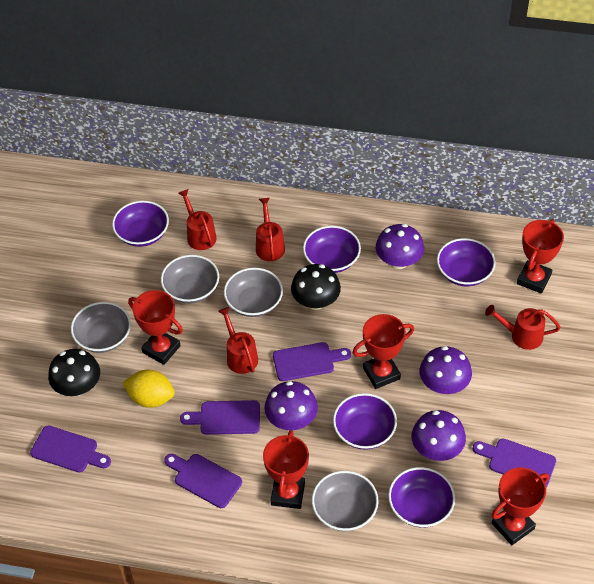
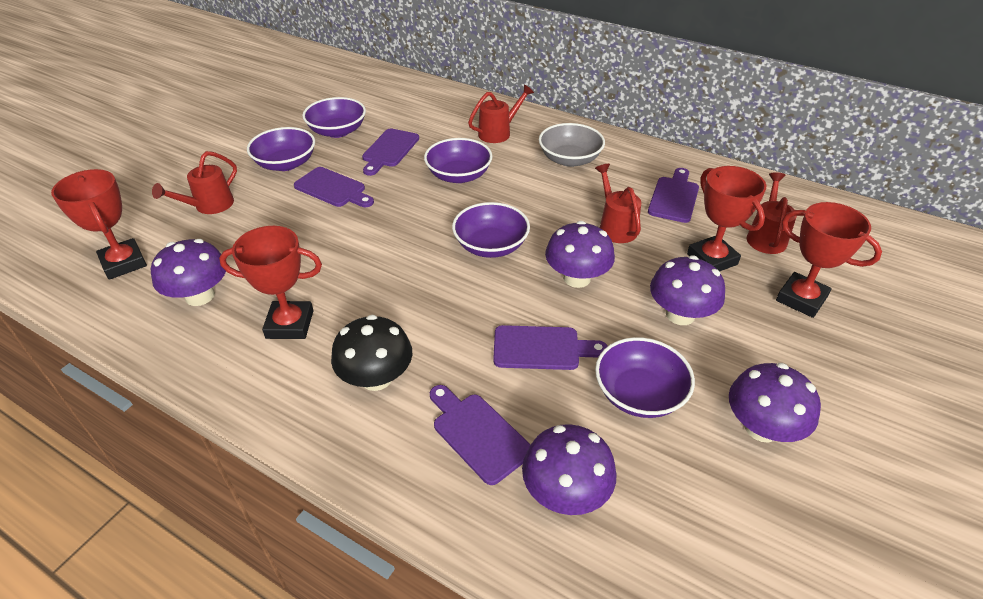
black mushroom: [48,349,100,396] [291,264,341,310] = 2 -> [331,315,412,391] = 1
grey bowl: [71,302,131,353] [161,255,219,303] [224,268,283,317] [312,471,379,531] = 4 -> [539,123,605,167] = 1
purple mushroom: [264,381,318,430] [376,224,424,269] [412,410,466,461] [420,346,472,394] = 4 -> [151,239,226,306] [522,424,617,515] [545,221,615,288] [650,255,725,325] [729,363,821,442] = 5
red trophy: [128,290,183,365] [263,430,309,509] [353,314,414,389] [491,467,549,545] [517,220,564,294] = 5 -> [51,169,147,280] [219,226,322,339] [687,166,767,271] [776,202,882,318] = 4
yellow lemon: [123,370,175,408] = 1 -> none = 0

